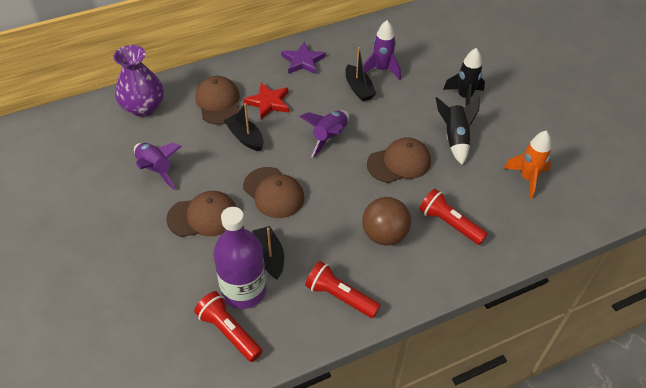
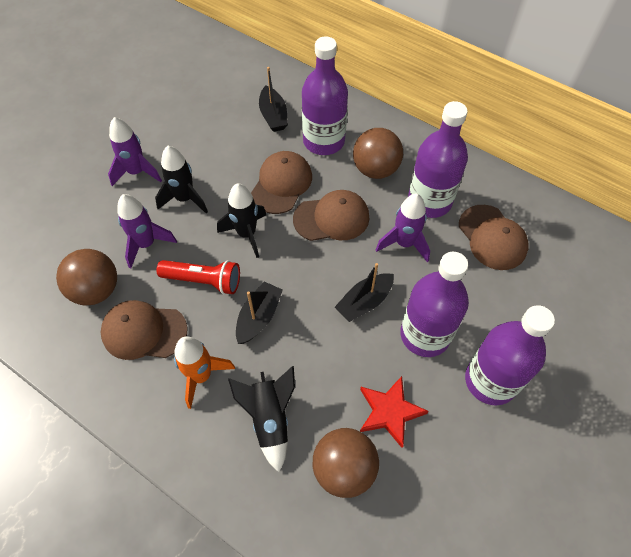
black rocket: [435,96,480,165] [443,48,485,106] = 2 -> [155,146,208,214] [217,183,266,258] [228,366,295,472] = 3
brown ball: [362,197,411,246] = 1 -> [56,249,117,305] [313,428,379,498] [353,128,403,179] = 3
purple bottle: [213,207,266,309] = 1 -> [302,36,348,155] [400,252,469,357] [408,101,468,218] [465,305,555,405] = 4
purple star: [281,42,326,74] = 1 -> none = 0
purple vase: [113,45,164,117] = 1 -> none = 0
red flashlight: [194,291,263,362] [305,261,381,318] [419,189,488,245] = 3 -> [156,260,240,295] = 1

